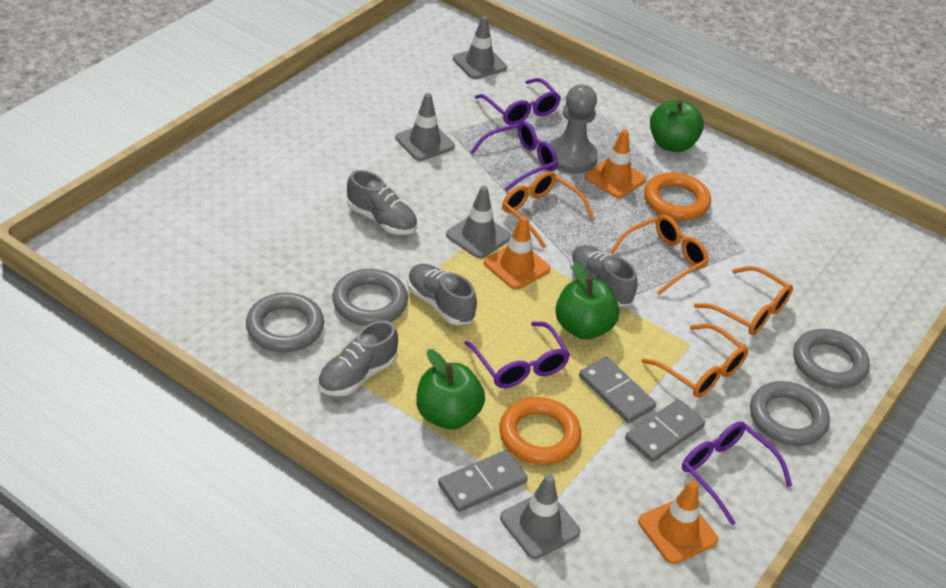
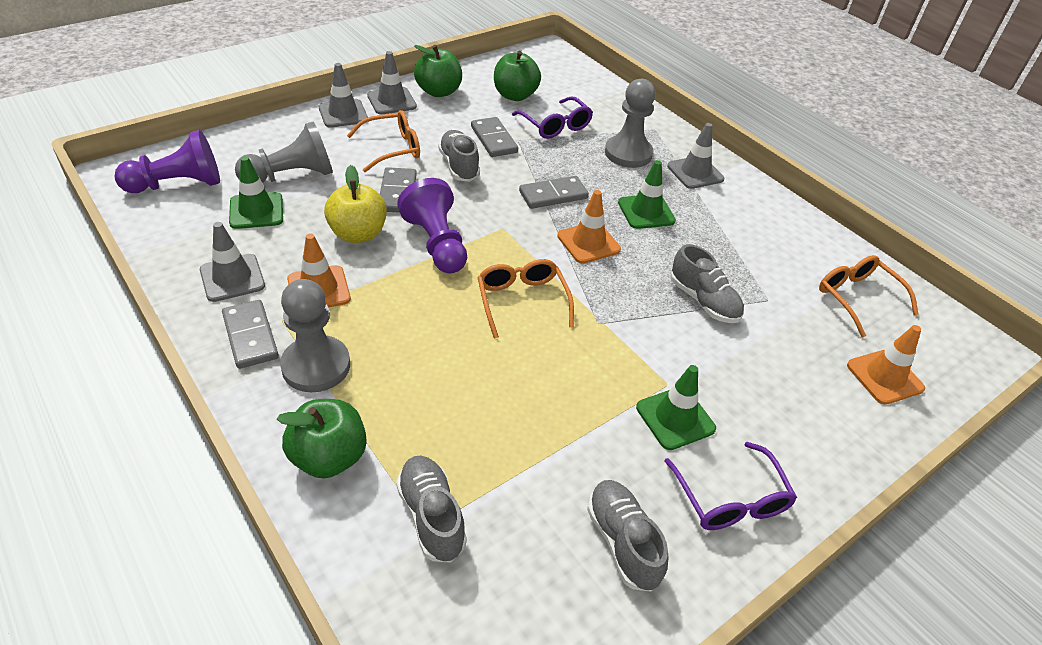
green traffic cone: none = 0 -> [229,156,283,229] [618,160,676,229] [636,365,716,450] = 3
grey domino: [438,450,528,512] [579,357,656,423] [625,399,705,462] = 3 -> [222,300,279,369] [380,167,417,213] [471,117,518,157] [519,176,589,209] = 4
grey pawn: [549,84,598,174] = 1 -> [235,121,333,183] [280,279,350,392] [605,79,656,168] = 3
grey ring: [246,292,324,352] [332,269,408,326] [750,381,830,446] [793,329,870,389] = 4 -> none = 0
orange glasses: [502,171,594,248] [610,215,709,295] [641,324,748,397] [694,266,793,335] = 4 -> [347,110,420,172] [477,259,574,339] [819,255,919,338] = 3
orange ring: [499,397,581,465] [644,172,711,221] = 2 -> none = 0
purple glasses: [464,322,570,388] [470,121,558,191] [475,78,561,125] [682,421,792,525] = 4 -> [512,96,593,139] [665,442,797,530] = 2
purple pawn: none = 0 -> [114,130,220,193] [397,178,467,273] = 2
yellow apple: none = 0 -> [324,165,387,243] = 1

